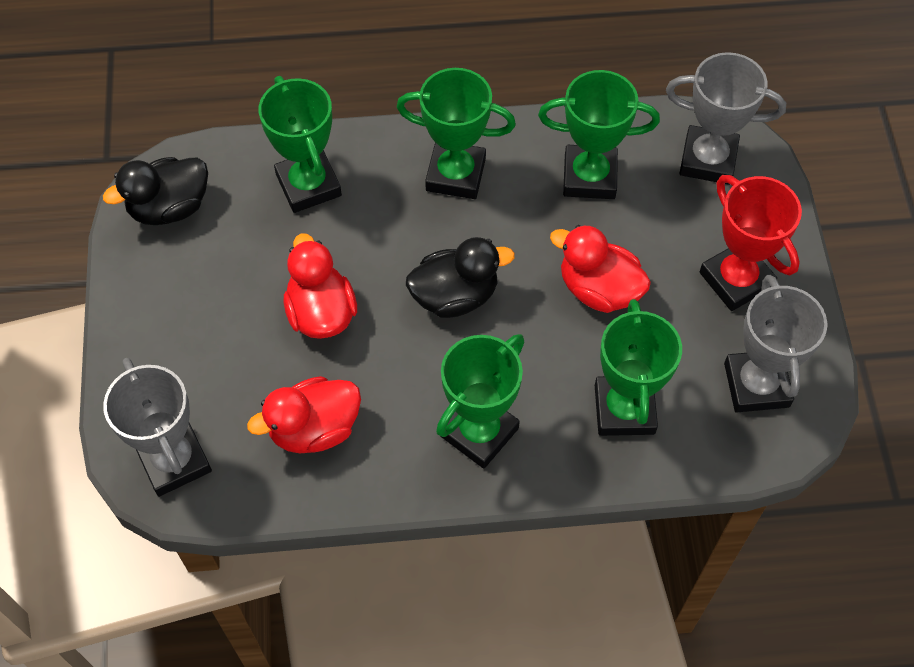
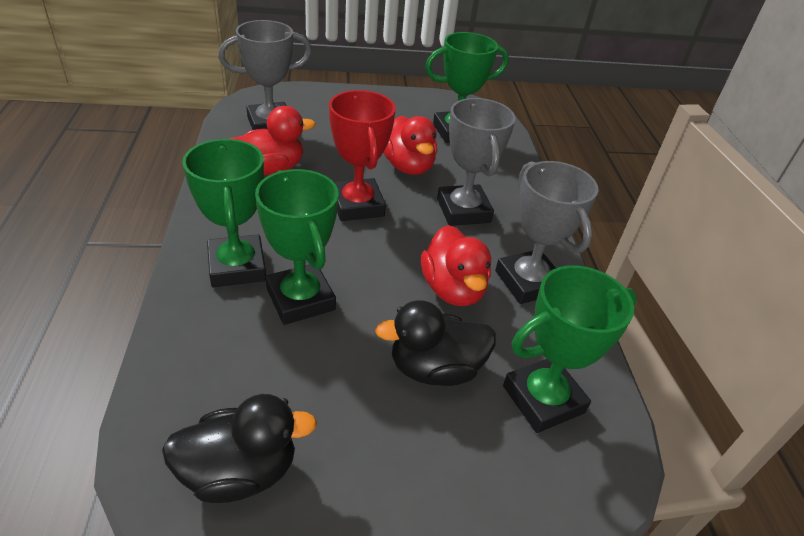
green trophy: [259,76,342,213] [397,68,516,199] [436,334,524,469] [538,70,660,199] [595,299,682,436] = 5 -> [182,139,266,287] [255,169,339,325] [425,32,509,143] [503,265,637,433] = 4

